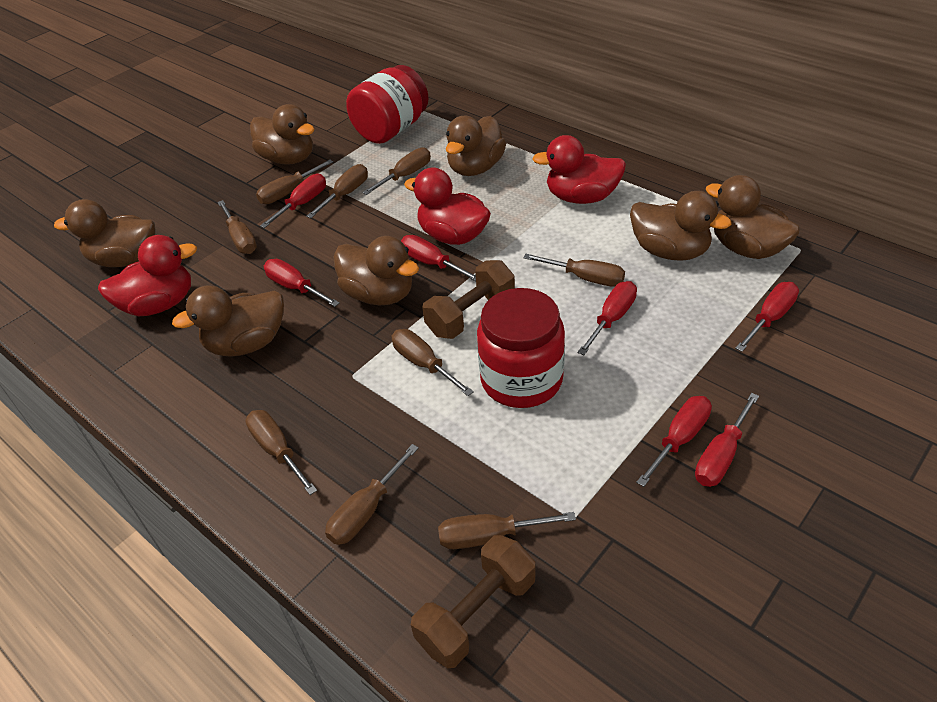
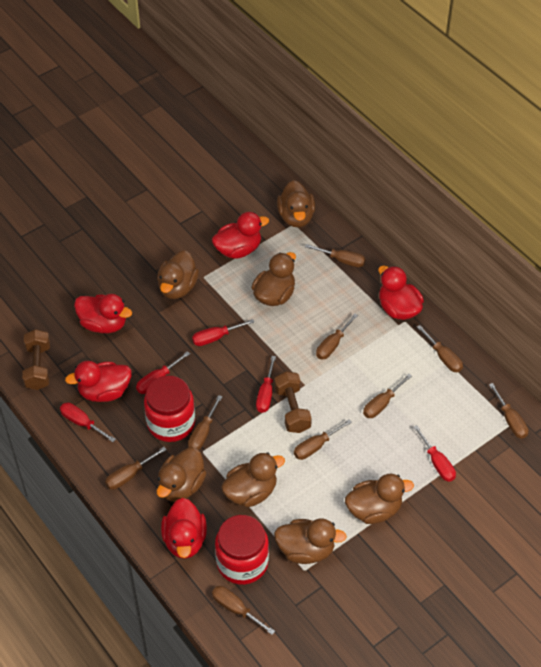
red duck: [98,235,197,316] [404,168,491,245] [532,135,626,204] = 3 -> [65,361,132,402] [74,294,132,333] [161,498,207,559] [212,212,269,259] [378,266,424,320] = 5
red screwdriver: [260,174,326,228] [264,259,340,307] [401,235,476,281] [578,281,637,355] [636,396,712,487] [695,393,759,487] [735,282,799,352] = 7 -> [60,402,116,442] [136,351,190,394] [192,319,254,346] [256,356,276,413] [413,425,456,482] = 5

